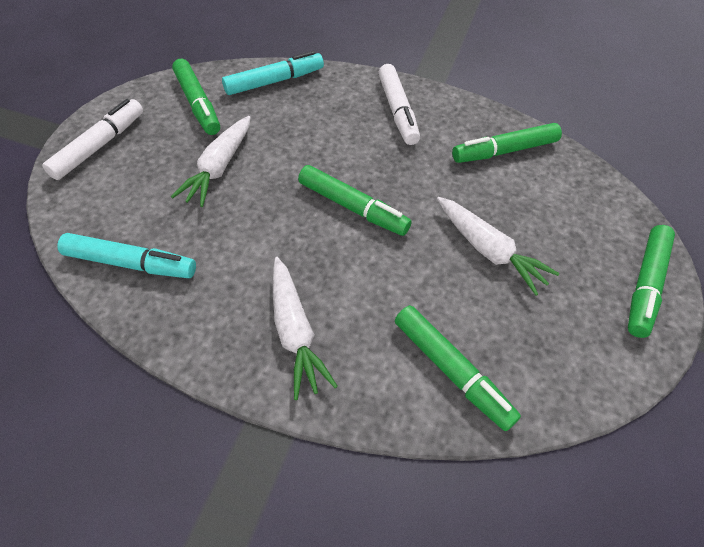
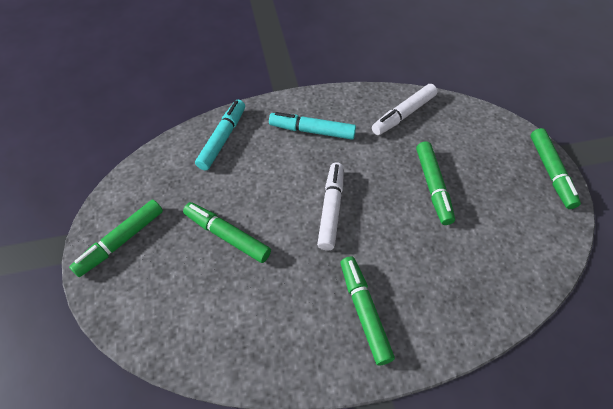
white carrot: [171,116,250,207] [273,257,338,400] [437,197,560,296] = 3 -> none = 0

